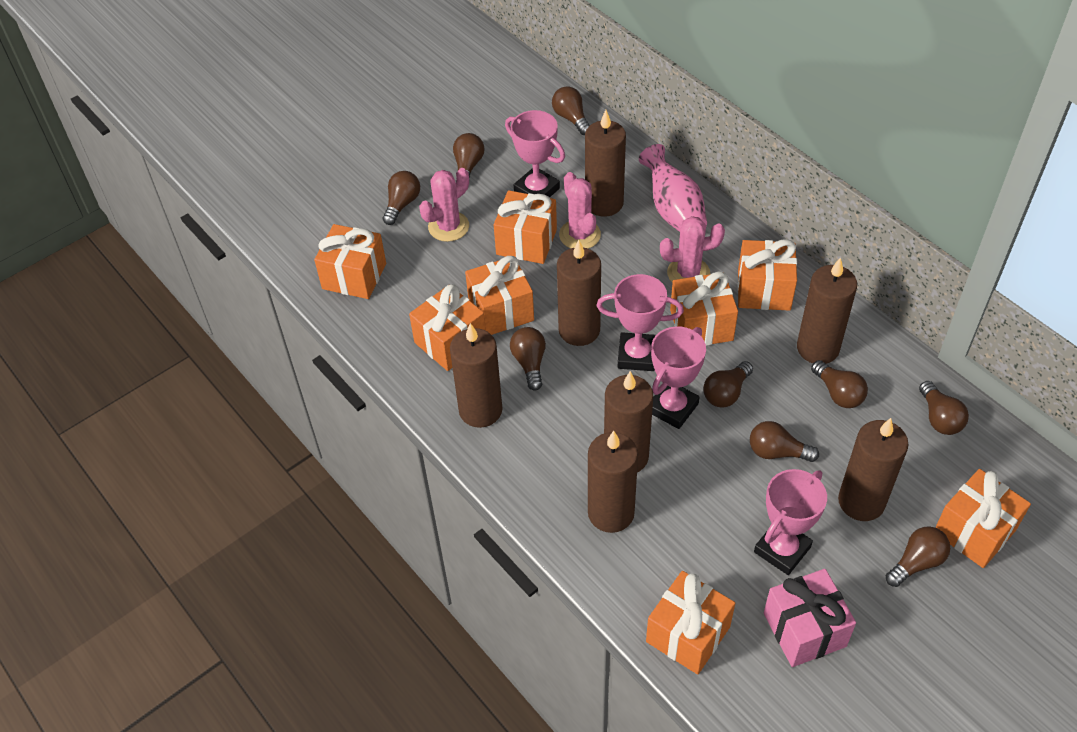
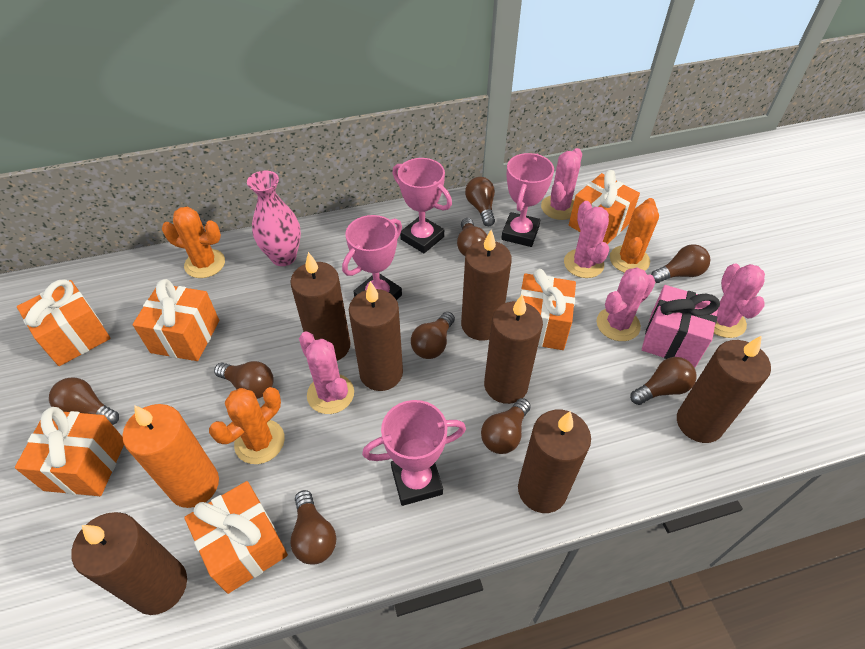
orange cactus: none = 0 -> [162,207,225,278] [209,387,285,464] [610,198,659,273] = 3
orange candle: none = 0 -> [123,404,219,508] = 1
orange gift: [314,224,386,299] [409,284,486,371] [465,256,534,335] [494,190,557,264] [646,571,735,674] [670,271,738,346] [737,239,797,311] [935,469,1031,568] = 8 -> [15,407,124,496] [17,279,111,366] [132,279,219,361] [184,481,288,594] [520,269,576,350] [569,170,640,244] = 6
pink cactus: [419,168,469,242] [559,172,601,249] [660,216,725,283] = 3 -> [299,331,354,414] [541,148,582,220] [564,201,609,278] [597,268,656,341] [714,264,765,338] = 5

